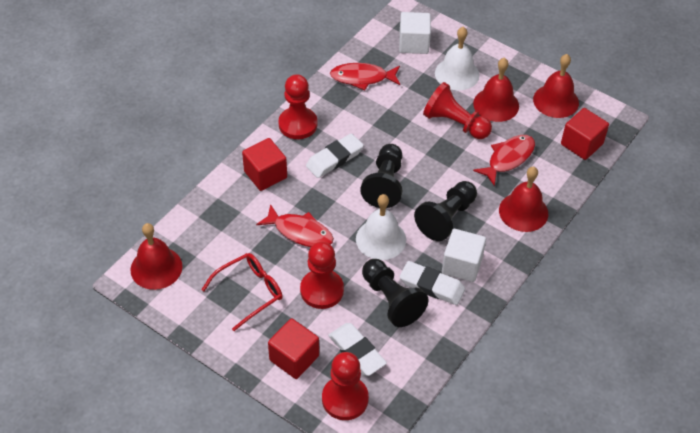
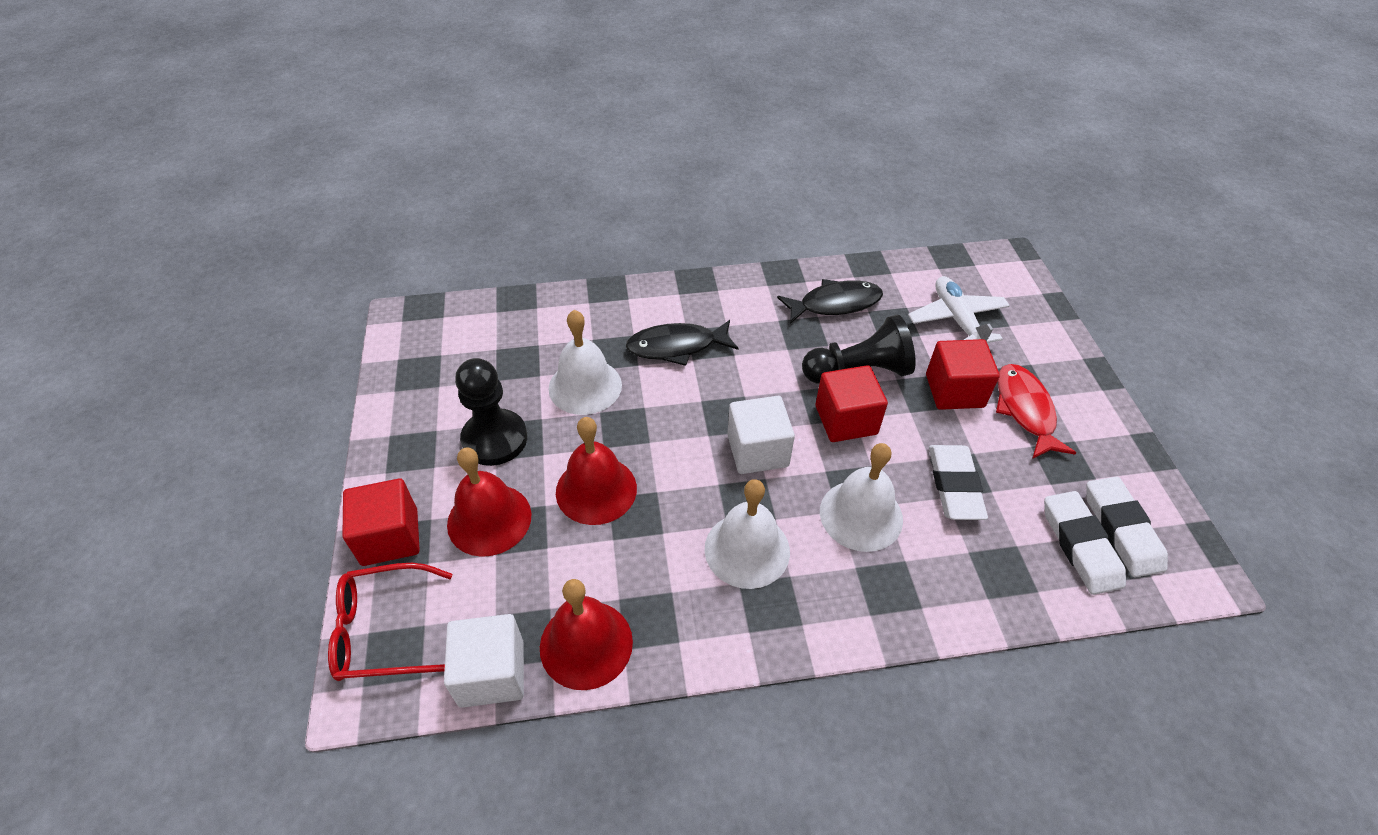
black fish: none = 0 -> [626,320,739,366] [777,279,883,324] = 2
black pawn: [360,144,403,208] [362,259,428,327] [414,181,477,241] = 3 -> [455,358,527,466] [802,315,916,384] = 2
red bell: [130,223,182,290] [473,58,519,122] [499,167,548,232] [533,54,579,118] = 4 -> [447,447,532,557] [540,579,633,690] [556,417,637,525] = 3
red fish: [256,204,334,247] [330,63,400,90] [473,135,535,186] = 3 -> [996,364,1076,459] = 1
red pawn: [278,74,317,139] [300,242,344,309] [322,352,369,420] [423,82,492,139] = 4 -> none = 0
white bell: [356,194,406,260] [435,27,480,90] = 2 -> [549,310,622,415] [704,479,790,589] [820,443,903,552] = 3
white plane: none = 0 -> [908,276,1010,343] = 1

